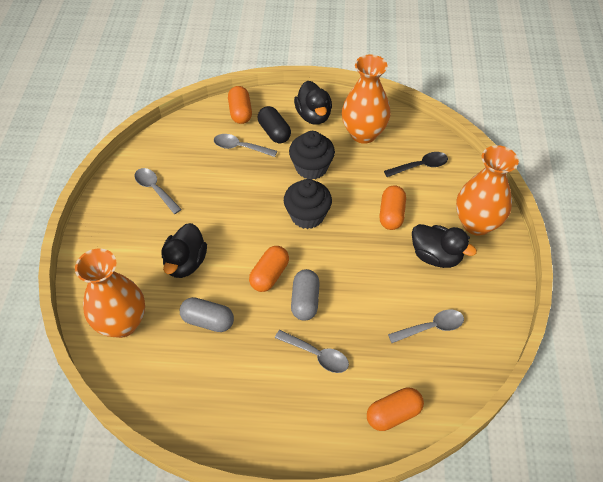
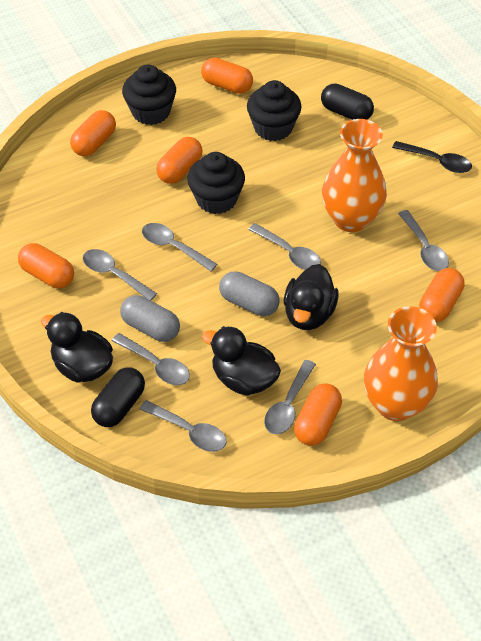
black capsule: [258,106,291,143] = 1 -> [91,367,145,427] [321,83,374,120] = 2
black cupcake: [284,179,332,229] [289,131,335,180] = 2 -> [122,65,176,125] [187,152,245,214] [247,80,301,141] = 3
grey spoon: [135,168,182,214] [214,134,277,157] [275,330,349,373] [388,309,464,343] = 4 -> [83,249,157,301] [112,333,190,385] [139,400,226,452] [142,223,217,271] [248,223,321,270] [264,360,316,434] [398,210,449,271] = 7
orange capsule: [228,86,252,124] [249,246,289,292] [367,387,424,431] [379,185,406,230] = 4 -> [18,243,74,288] [70,110,116,156] [156,137,203,184] [201,58,253,94] [294,383,342,446] [419,268,464,322] = 6
orange vase: [75,248,145,338] [342,54,391,144] [456,145,519,236] = 3 -> [322,119,387,232] [364,306,438,421] = 2

